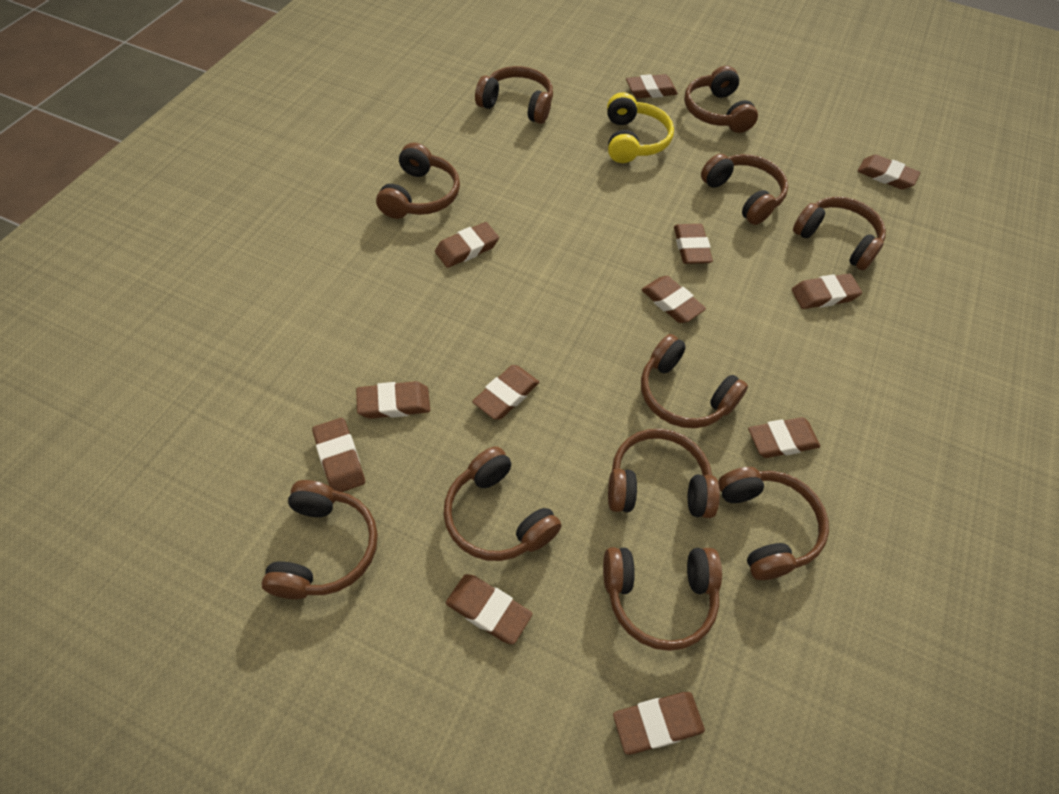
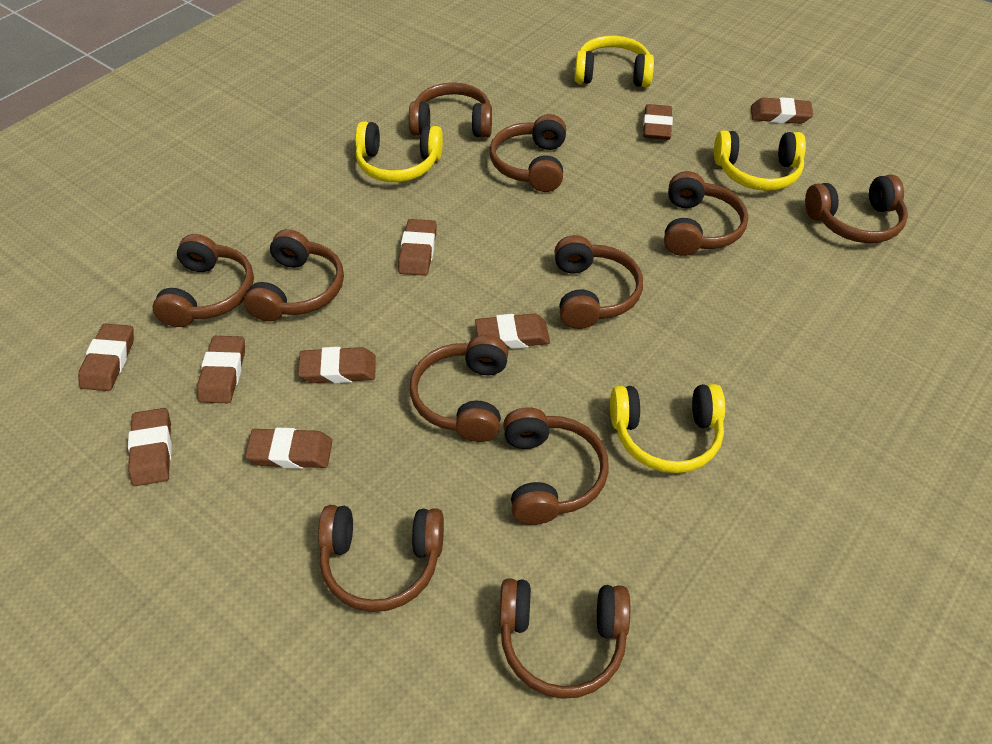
brown eraser: [312,418,365,492] [356,381,430,419] [435,222,499,268] [446,574,533,644] [472,365,539,420] [613,692,705,755] [626,74,678,99] [641,276,706,323] [674,224,713,264] [748,417,820,458] [792,274,862,309] [857,154,920,190] = 12 -> [78,324,134,391] [128,408,172,486] [197,336,245,403] [245,428,332,469] [298,347,376,383] [398,219,437,276] [475,313,550,349] [643,104,673,140] [751,97,813,124] = 9
yellow headphones: [607,92,674,163] = 1 -> [355,121,443,182] [575,36,654,87] [610,384,725,473] [714,130,806,191] = 4

